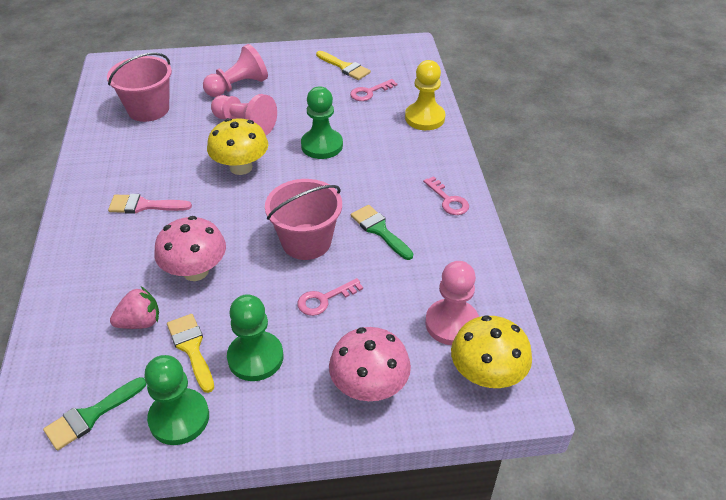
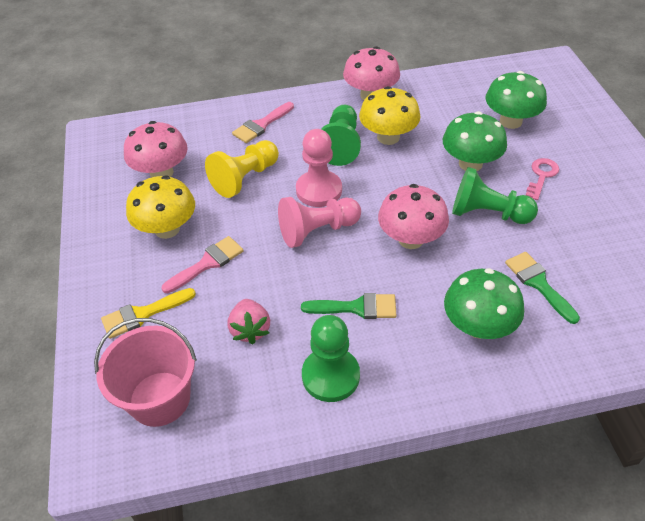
green mushroom: none = 0 -> [443,111,507,171] [444,268,524,339] [486,71,547,129] = 3
pink brush: [108,194,192,214] = 1 -> [161,236,244,293] [232,102,294,143] = 2
pink bucket: [107,52,172,122] [265,179,342,260] = 2 -> [94,318,197,427] = 1
pink key: [298,278,363,316] [350,79,397,101] [423,176,469,215] = 3 -> [526,158,559,200] = 1
pink mushroom: [154,216,226,281] [329,327,411,401] = 2 -> [124,121,188,178] [343,46,400,100] [378,184,449,249] = 3
pink pawn: [203,44,268,97] [211,94,277,135] [425,261,479,345] = 3 -> [278,197,361,248] [296,129,342,207] = 2
yellow brush: [167,314,214,393] [316,51,371,80] = 2 -> [101,288,196,339] = 1

